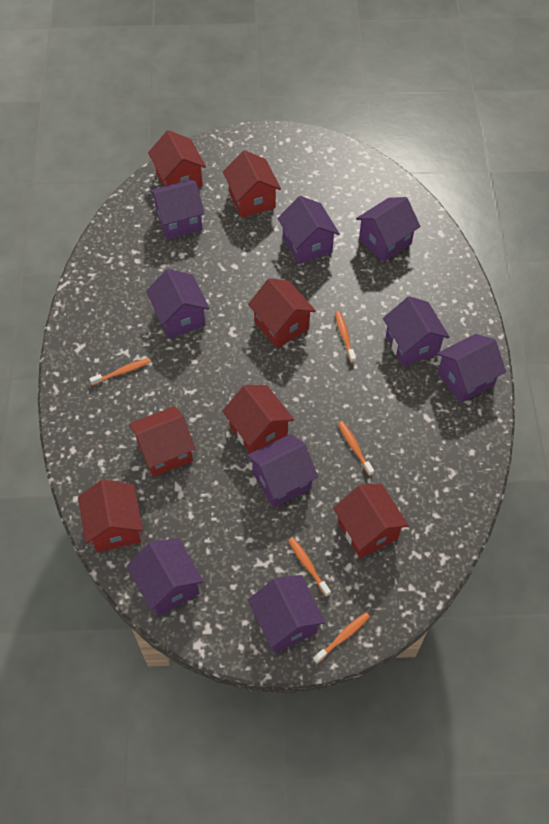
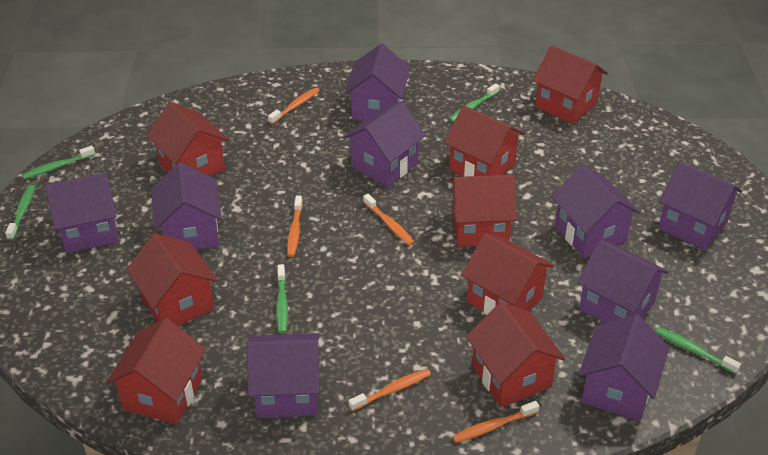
green toothbrush: none = 0 -> [5,185,35,240] [22,145,95,179] [276,264,288,334] [449,83,500,122] [655,327,741,374] = 5
red house: [78,479,143,552] [129,406,195,477] [148,130,206,188] [222,385,294,453] [223,150,281,218] [248,278,316,348] [333,484,409,559] = 7 -> [106,318,206,424] [127,233,218,326] [147,102,228,176] [444,105,525,177] [450,175,517,247] [462,233,554,315] [466,302,565,408] [533,46,608,125] = 8

